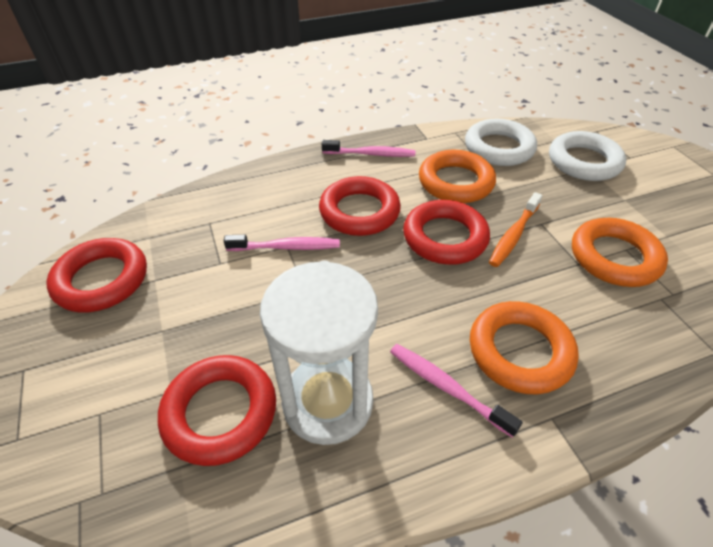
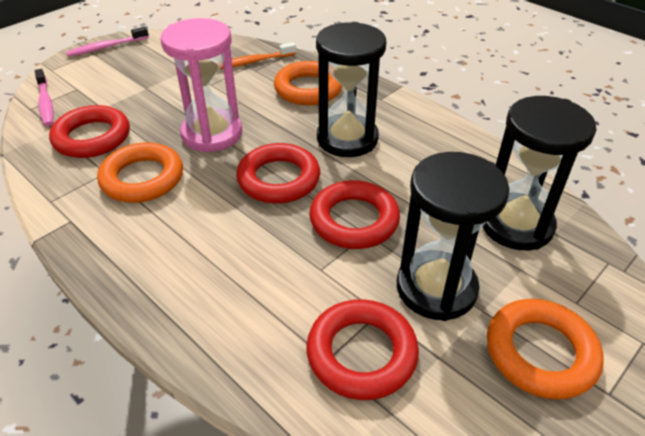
black hourglass: none = 0 -> [316,22,386,157] [397,152,509,321] [482,96,596,250] = 3
pink hourglass: none = 0 -> [160,18,242,153] = 1
pink toothbrush: [224,235,340,251] [322,140,415,157] [390,344,523,437] = 3 -> [35,69,54,126] [66,27,149,57] = 2
white hourglass: [260,261,378,445] = 1 -> none = 0
white ring: [465,119,537,166] [549,131,626,181] = 2 -> none = 0

